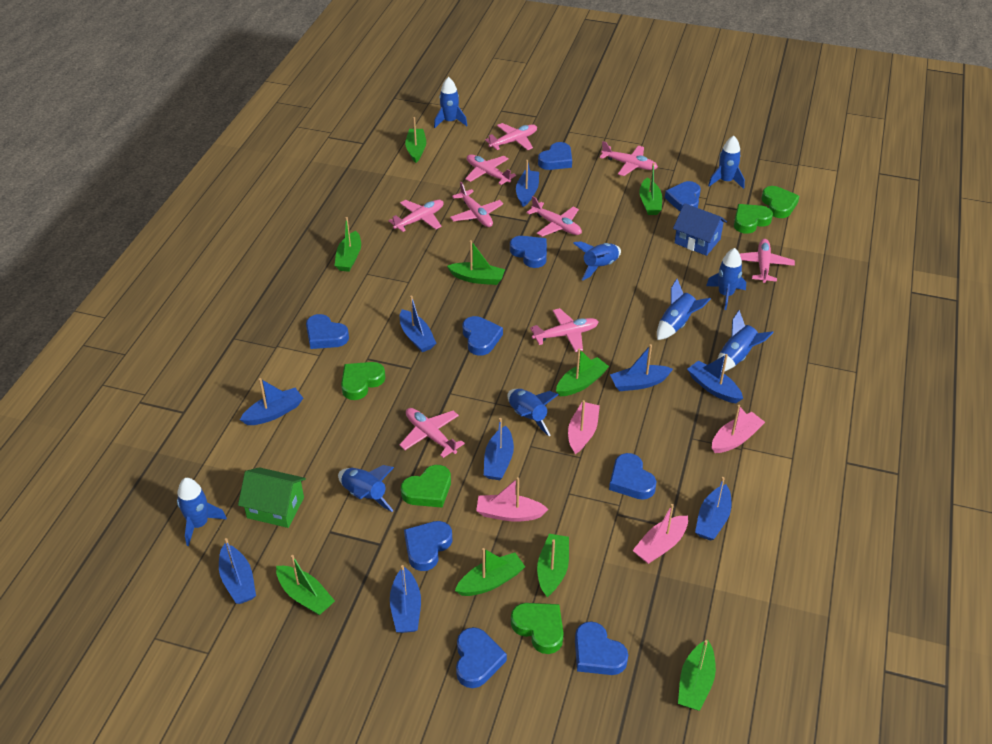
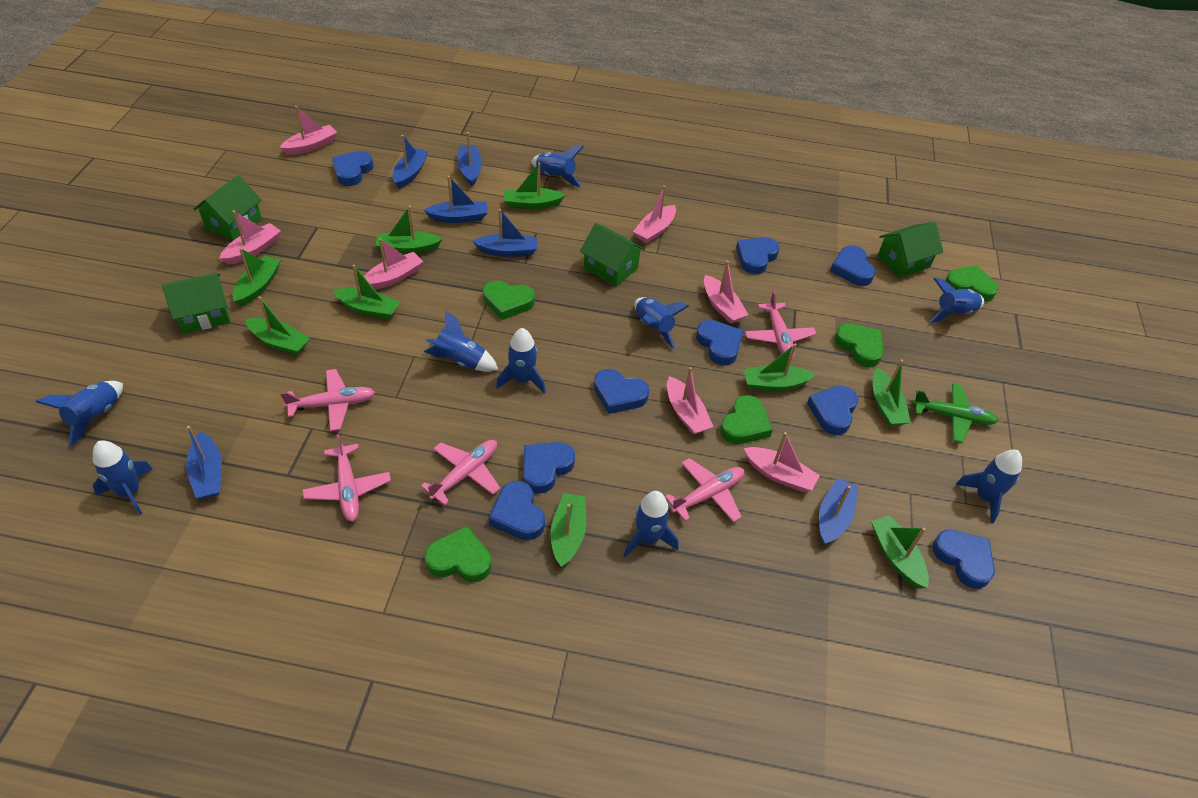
blue boat: [219,538,256,604] [240,378,303,425] [390,565,421,633] [400,296,436,352] [484,418,514,480] [516,160,539,207] [610,344,673,391] [687,354,743,403] [695,477,732,541] = 9 -> [186,426,222,499] [393,135,429,189] [424,176,488,223] [457,132,482,186] [473,209,538,257] [819,478,858,545] = 6
blue house: [673,203,727,256] = 1 -> none = 0
green house: [238,467,306,528] = 1 -> [162,273,230,334] [193,175,262,241] [580,223,645,287] [877,222,943,278] = 4
green plane: none = 0 -> [912,383,999,443] = 1
pink boat: [476,477,549,522] [568,400,600,454] [632,504,688,564] [712,405,765,453] = 4 -> [219,210,281,265] [279,106,337,155] [364,238,423,290] [633,185,676,243] [667,367,714,435] [704,261,749,324] [744,432,820,492] = 7
pink plane: [388,200,444,232] [400,408,465,458] [450,182,503,227] [465,154,516,185] [485,123,537,150] [526,196,582,237] [530,308,598,352] [600,141,658,176] [740,239,795,283] = 9 -> [280,369,375,431] [302,434,391,522] [421,440,500,505] [665,458,745,522] [745,291,816,360] = 5

